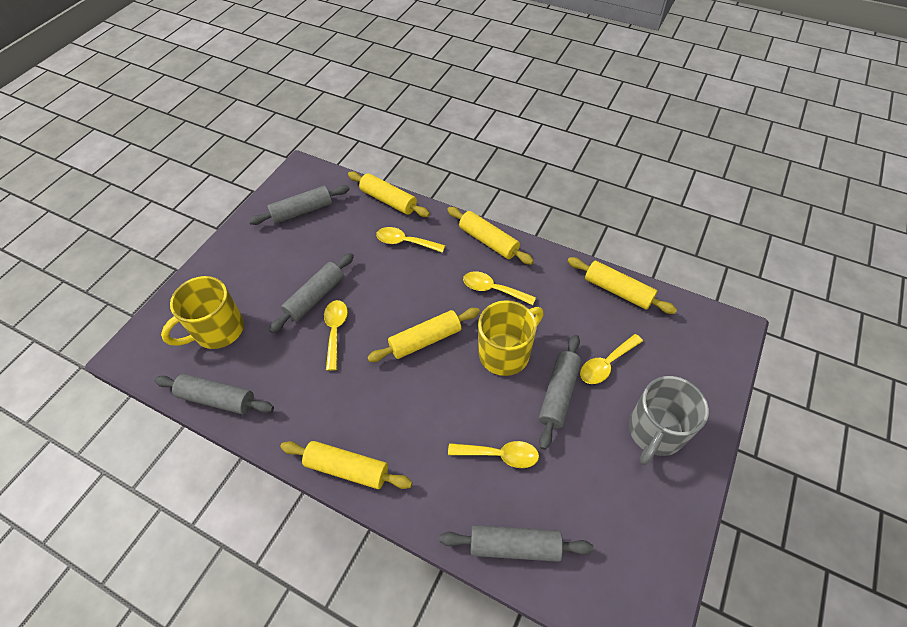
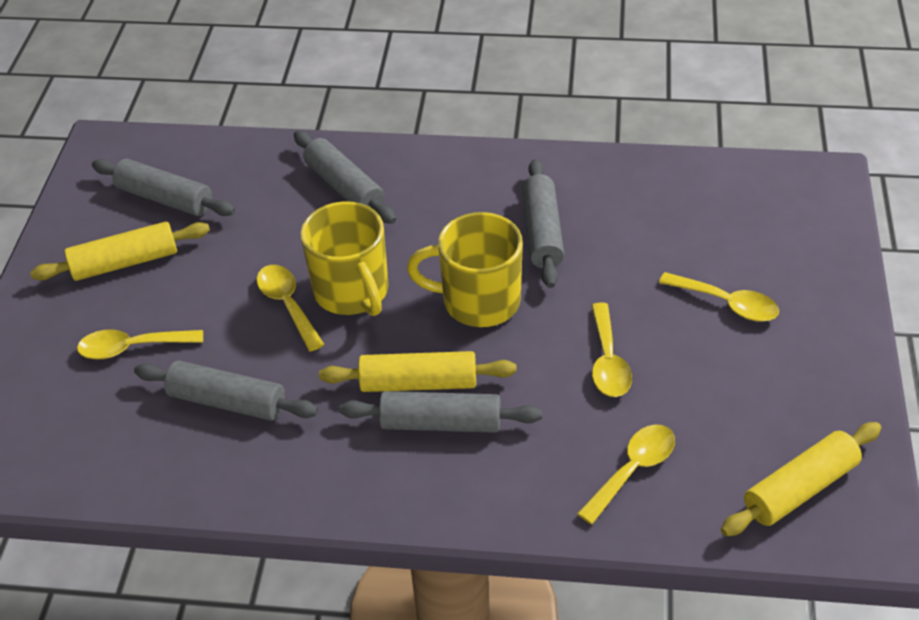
grey mug: [629,376,709,465] = 1 -> none = 0
yellow rolling pin: [280,441,413,489] [348,171,430,217] [367,308,480,362] [447,207,534,265] [568,257,677,314] = 5 -> [30,221,210,281] [319,351,517,392] [721,422,881,536] = 3

